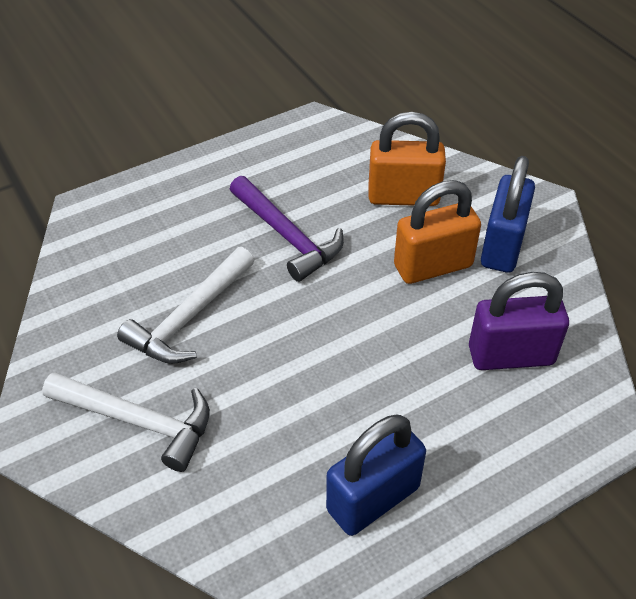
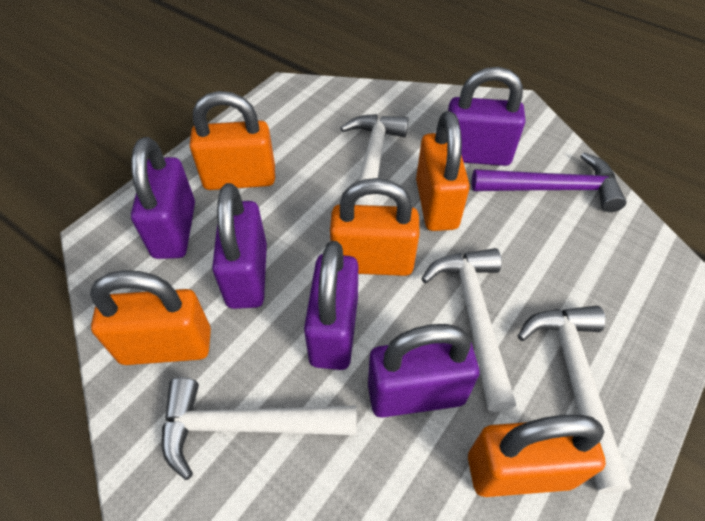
blue padlock: [326,415,426,536] [481,156,535,273] = 2 -> none = 0
orange padlock: [368,112,446,206] [394,180,481,284] = 2 -> [90,270,211,365] [190,91,275,190] [330,178,420,276] [416,111,470,231] [468,415,606,497] = 5
purple padlock: [469,272,569,370] = 1 -> [131,137,195,259] [212,183,267,309] [304,241,358,370] [368,324,479,418] [448,67,526,166] = 5
white hammer: [42,372,210,472] [117,247,254,364] = 2 -> [162,377,356,480] [341,114,409,206] [422,248,516,412] [518,306,631,493] = 4

